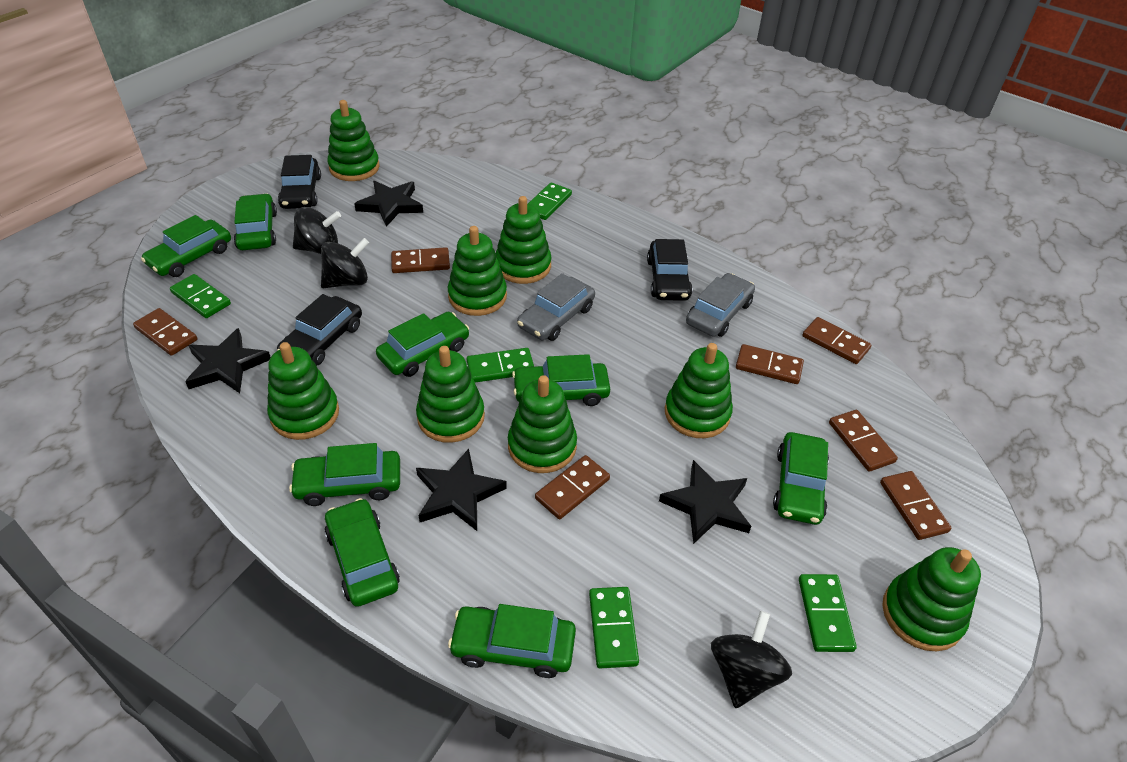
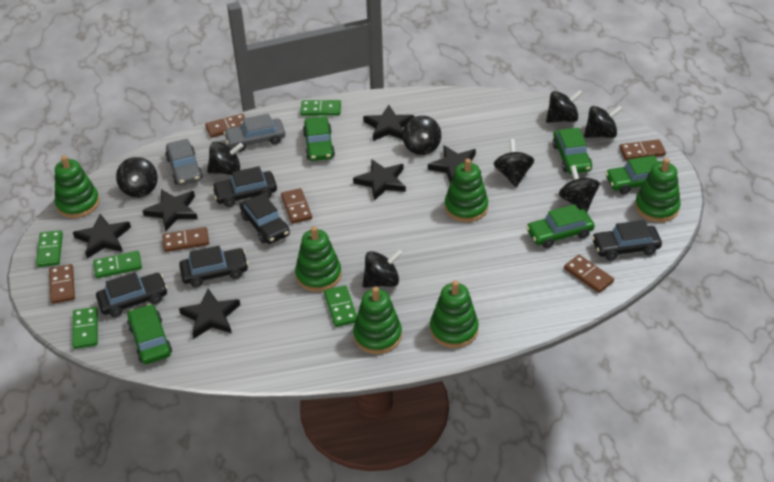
black car: [277,294,362,366] [278,155,321,209] [647,239,693,301] = 3 -> [96,272,168,317] [179,246,249,287] [212,166,277,207] [240,193,290,244] [592,220,662,261] = 5
black spinning top: [293,207,341,254] [321,238,369,288] [711,611,792,708] = 3 -> [116,157,158,198] [207,141,243,175] [362,250,403,288] [402,115,441,155] [494,139,534,187] [546,90,583,123] [559,165,600,212] [584,106,623,138] = 8
black star: [185,328,271,393] [354,181,423,227] [416,449,507,531] [659,460,751,544] = 4 -> [73,214,131,259] [142,189,198,231] [179,289,240,339] [353,159,406,201] [363,105,414,141] [428,145,481,183] = 6
brown domino: [133,308,197,356] [391,247,450,273] [535,455,610,519] [736,344,804,384] [802,317,871,364] [829,410,898,472] [880,471,951,540] = 7 -> [49,264,75,304] [162,227,209,252] [205,113,245,138] [281,188,312,224] [564,255,614,293] [619,139,666,161] = 6
green car: [141,215,231,277] [234,194,277,250] [289,443,400,506] [325,498,400,607] [376,312,469,377] [448,604,576,678] [512,354,610,406] [773,432,829,525] = 8 -> [127,304,172,364] [303,116,335,161] [526,204,594,248] [552,128,592,174] [605,155,663,194] = 5
green stacking toy: [267,342,339,440] [327,100,380,181] [416,346,485,443] [448,226,507,316] [496,196,552,284] [508,375,577,473] [665,343,733,438] [882,547,981,651] = 8 -> [55,155,100,218] [295,226,341,292] [353,287,402,354] [430,280,479,348] [445,158,488,222] [635,158,681,222] = 6

